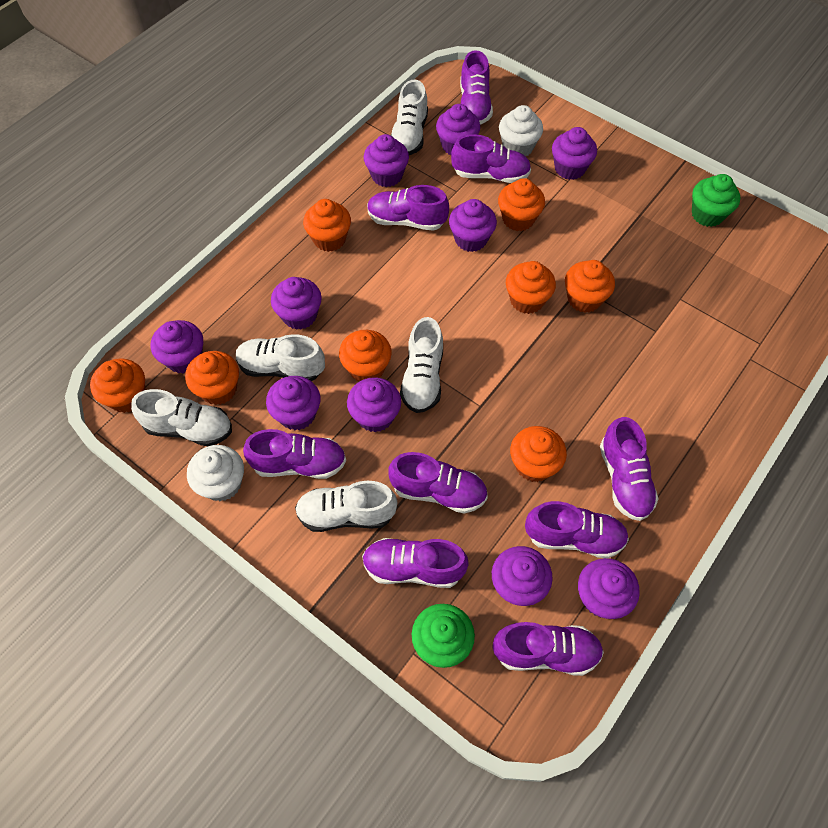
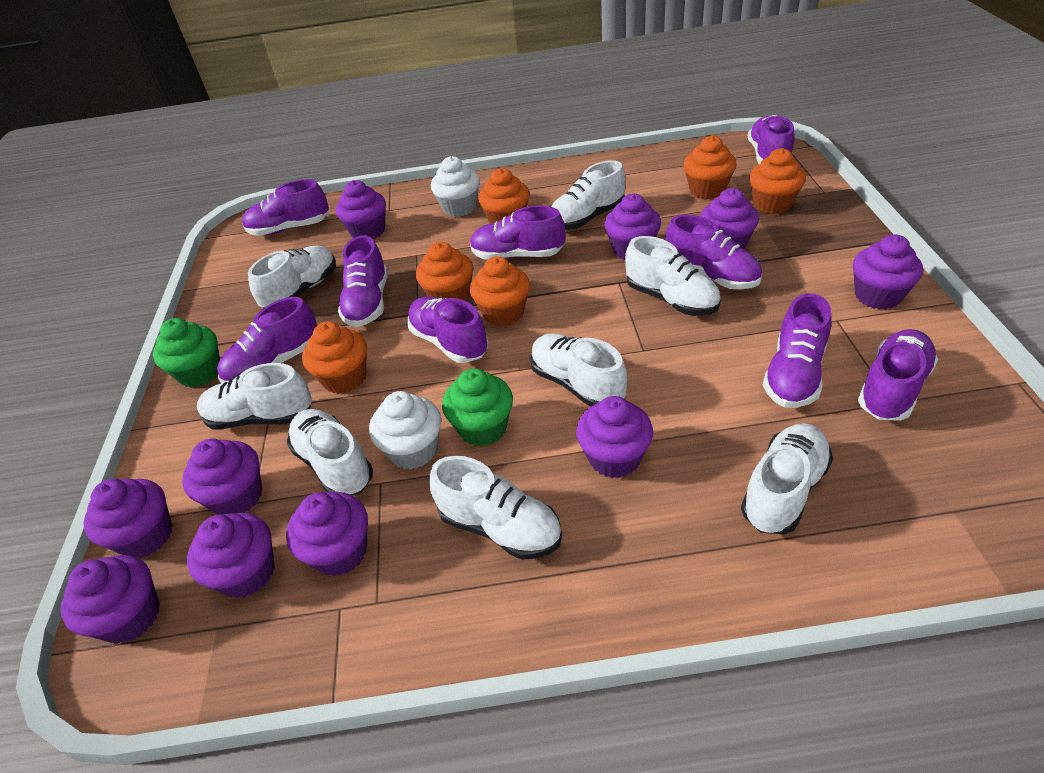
orange cupcake: [90,358,145,413] [185,351,239,405] [303,199,351,252] [339,330,392,381] [498,178,545,231] [506,261,556,314] [510,426,567,482] [565,260,615,313] = 8 -> [302,322,367,394] [416,242,473,301] [470,256,530,327] [478,168,530,223] [684,136,737,199] [749,148,806,214] = 6
white shoe: [131,389,232,446] [236,334,325,381] [295,481,397,532] [391,80,428,155] [400,317,443,413] = 5 -> [197,363,312,430] [248,245,336,308] [287,409,373,495] [429,456,562,560] [530,333,627,407] [551,160,626,230] [625,236,721,316] [741,423,833,534] = 8

